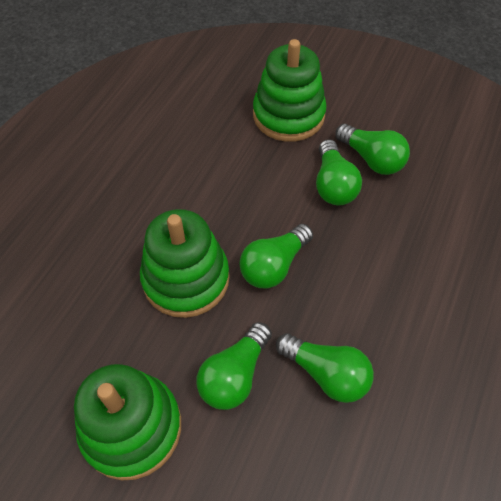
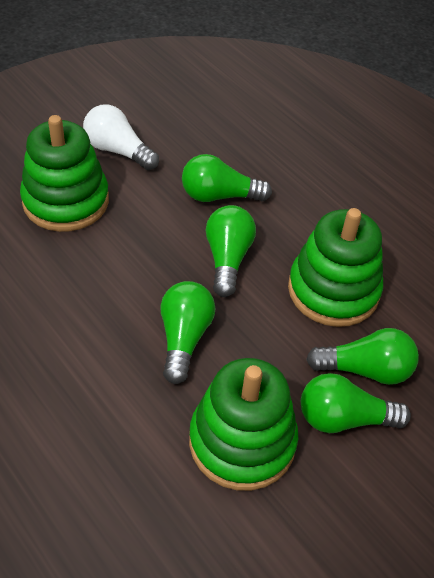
white light bulb: none = 0 -> [83,104,159,170] = 1

